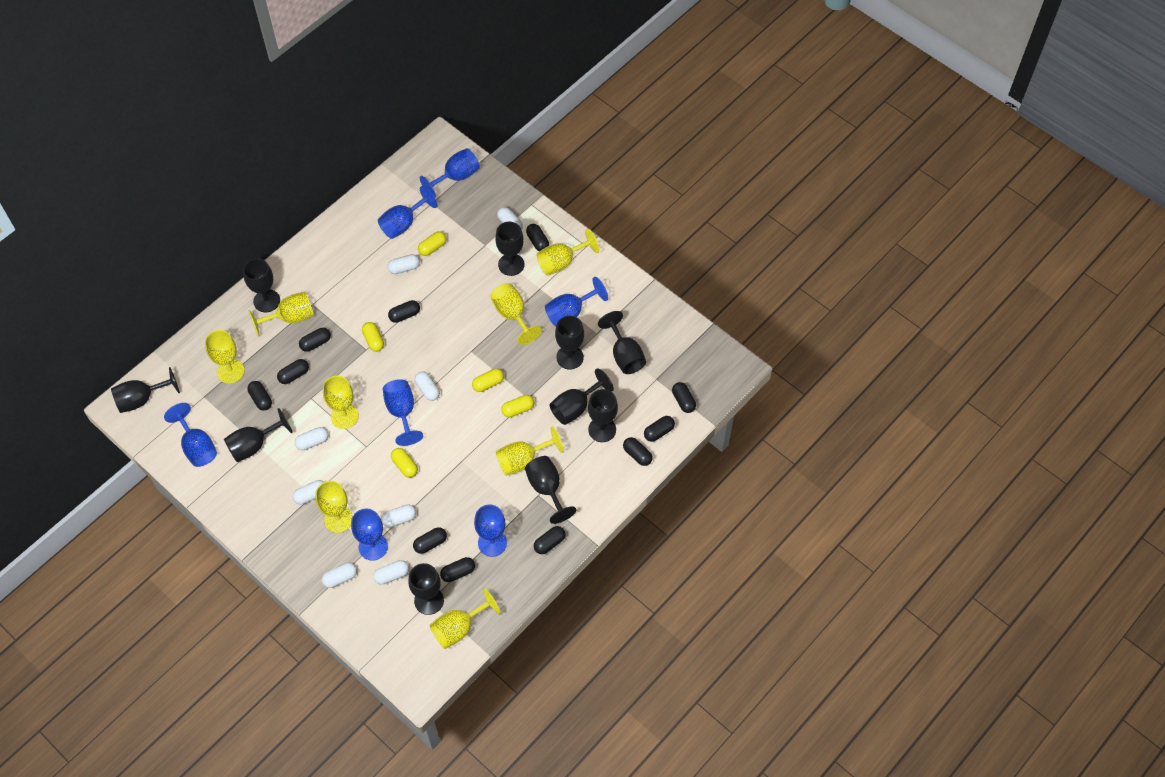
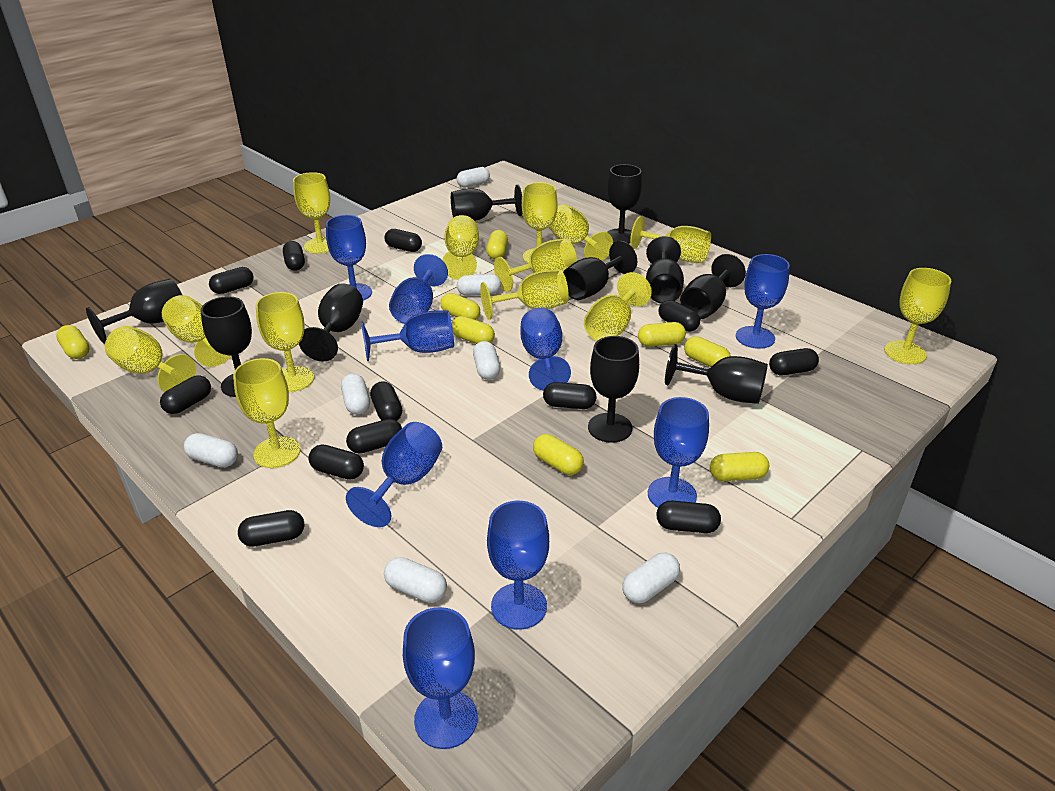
black capsule: [247,381,272,411] [277,359,309,384] [299,328,331,352] [388,300,420,323] [413,527,447,554] [440,557,475,582] [526,224,549,251] [534,526,565,554] [623,437,653,466] [644,416,675,442] [672,382,696,413] = 11 -> [160,375,211,414] [209,267,253,294] [238,510,304,547] [283,241,305,271] [308,444,364,480] [346,419,402,454] [370,381,402,421] [384,229,422,252] [543,382,597,409] [656,501,721,533] [659,300,700,332] [769,348,819,375] = 12
blue goblet: [164,403,217,467] [351,508,388,561] [378,186,438,239] [383,379,423,446] [420,148,480,197] [474,504,507,557] [545,277,608,326] = 7 -> [326,215,372,301] [346,422,442,527] [361,311,454,361] [389,254,448,324] [403,607,478,749] [487,501,549,630] [520,308,571,391] [648,397,709,508] [736,254,790,349] = 9
white capsule: [293,480,324,505] [295,427,329,450] [322,563,357,588] [373,560,409,585] [381,504,416,528] [387,254,420,274] [415,371,440,401] [497,207,523,230] = 8 -> [184,433,238,467] [341,373,370,415] [384,557,447,603] [457,167,490,188] [457,274,501,296] [473,341,500,380] [622,553,680,603] = 7
yellow capsule: [362,322,384,352] [391,448,418,478] [418,231,447,256] [472,368,504,392] [501,395,534,418] = 5 -> [56,325,90,359] [440,293,480,320] [452,316,495,344] [486,230,508,259] [533,434,584,475] [638,322,686,347] [684,336,731,367] [710,452,769,481] = 8
yellow goblet: [205,330,244,384] [248,292,314,336] [315,481,353,533] [323,376,359,429] [429,588,501,649] [490,283,542,345] [496,426,564,476] [536,229,599,276] = 8 -> [105,326,196,392] [162,295,231,367] [233,358,301,468] [256,292,314,392] [293,172,330,254] [442,215,479,280] [480,270,568,319] [494,238,577,292] [522,182,558,263] [549,204,613,261] [584,272,652,341] [630,216,711,263] [884,268,952,364] = 13

